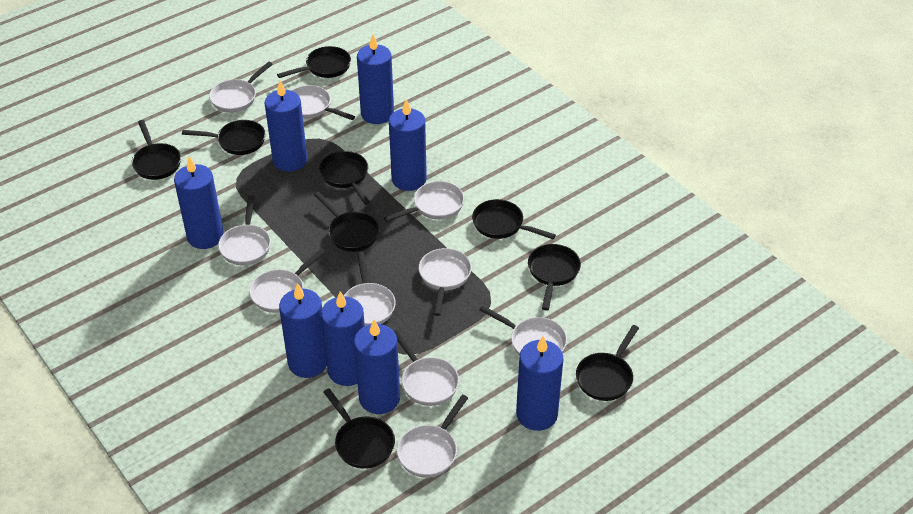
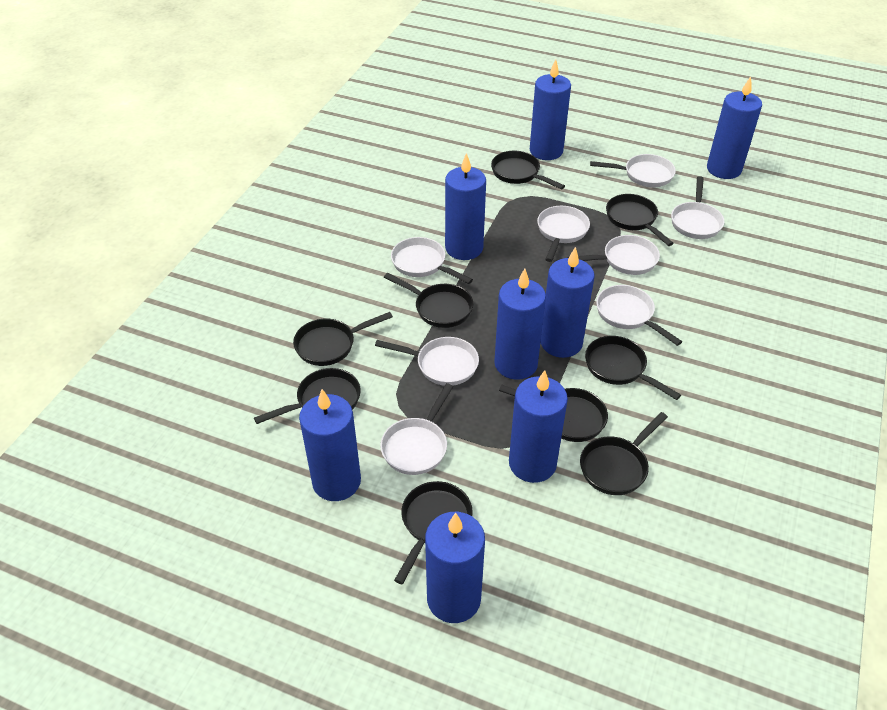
white pan: [209,62,273,113] [218,195,271,266] [249,249,326,313] [291,85,355,120] [344,252,396,326] [384,181,464,222] [394,330,459,406] [397,394,468,478] [419,248,472,316] [479,305,567,355] = 10 -> [375,337,479,386] [380,383,453,475] [391,237,473,284] [537,206,590,262] [568,235,660,275] [590,154,676,187] [596,285,682,346] [671,176,724,239] = 8

